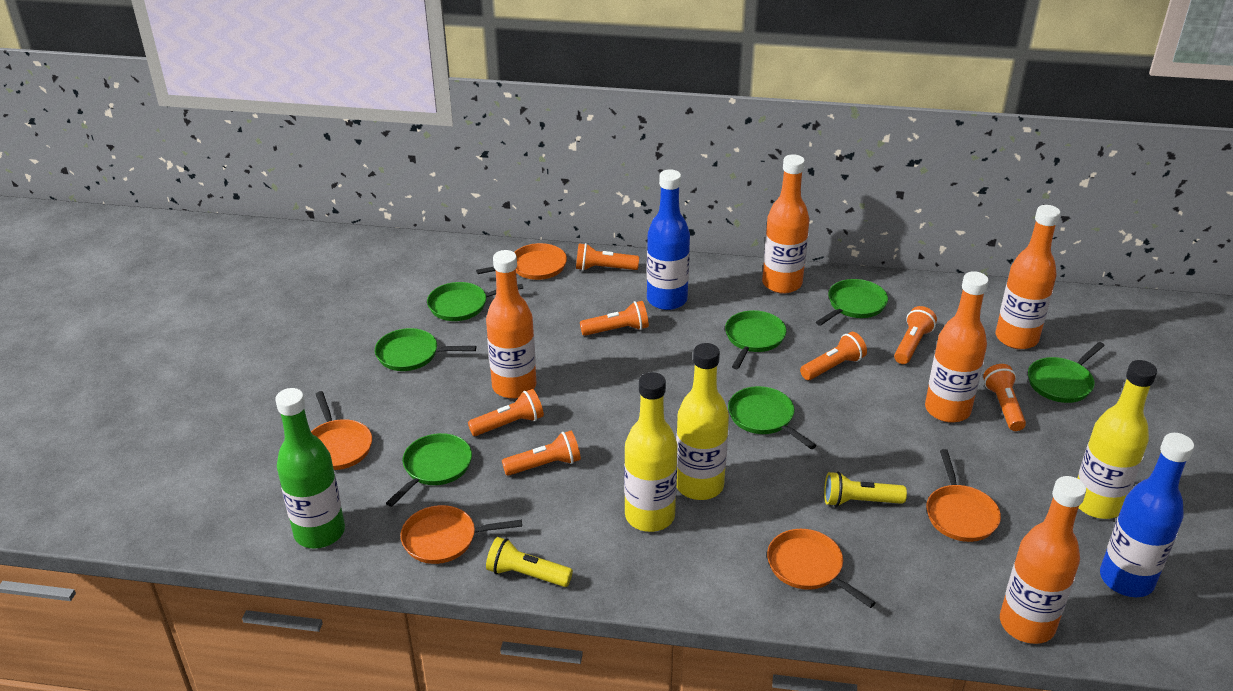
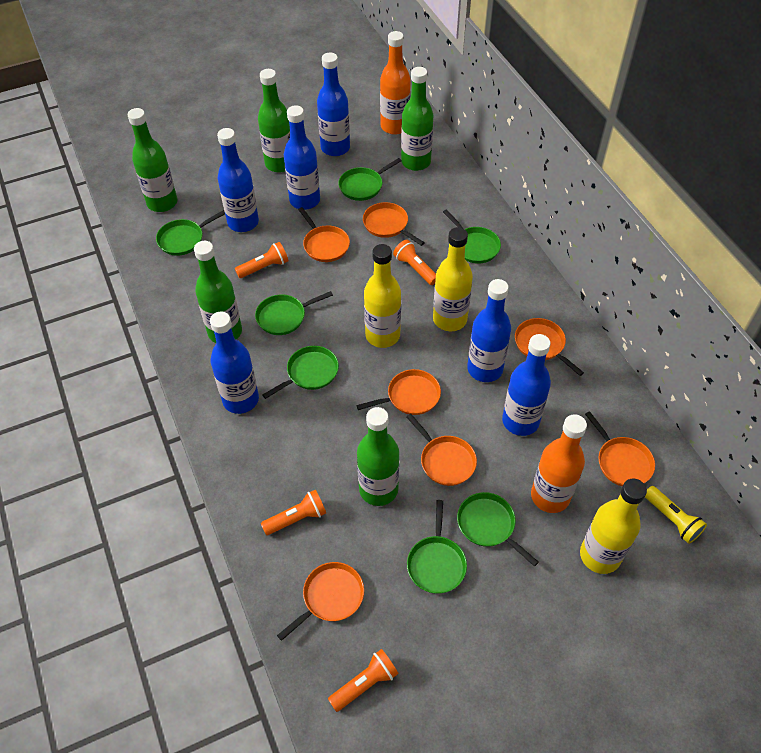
blue bottle: [647,169,690,310] [1100,433,1194,597] = 2 -> [210,312,259,414] [217,128,259,232] [284,105,320,210] [317,53,350,156] [467,279,511,382] [502,334,551,436] = 6
green bottle: [275,388,345,549] = 1 -> [128,108,177,212] [194,241,242,343] [258,69,290,173] [357,407,400,506] [401,67,433,171] = 5
orange bottle: [486,250,537,399] [762,154,809,294] [925,271,989,423] [996,205,1060,349] [1000,476,1086,644] = 5 -> [380,31,411,135] [531,414,587,513] = 2
orange flashlight: [468,389,544,436] [502,431,581,476] [576,243,639,271] [580,301,649,336] [800,332,867,380] [894,306,937,364] [983,364,1026,431] = 7 -> [235,242,289,278] [261,490,326,535] [328,649,399,712] [393,240,436,285] = 4
orange pan: [311,391,372,470] [400,505,522,564] [476,243,567,280] [767,529,876,608] [926,449,1001,542] = 5 -> [277,562,364,641] [298,207,350,262] [357,369,441,415] [363,202,425,246] [407,414,477,486] [515,318,584,376] [585,411,655,486] = 7
yellow flashlight: [486,537,573,587] [824,472,907,507] = 2 -> [645,486,707,544] = 1

